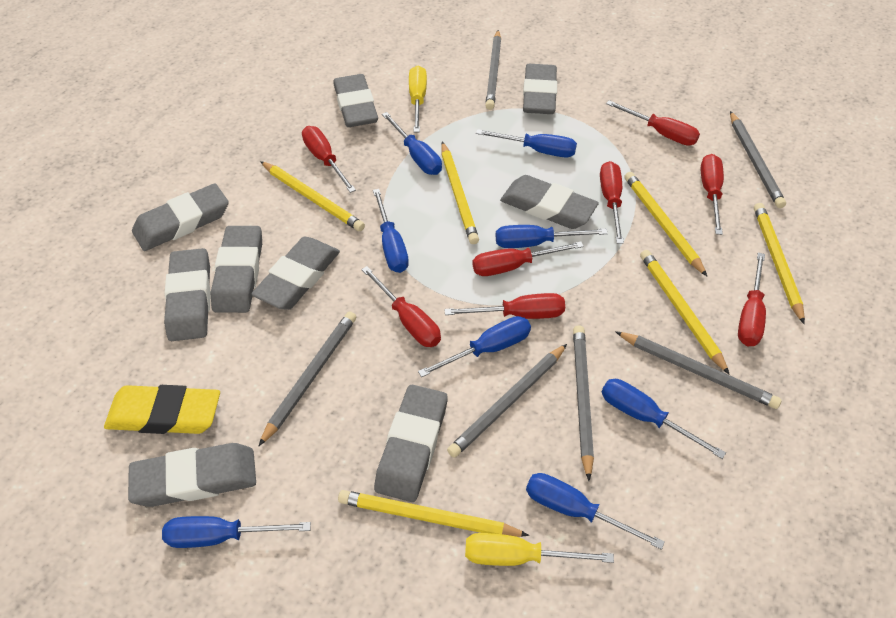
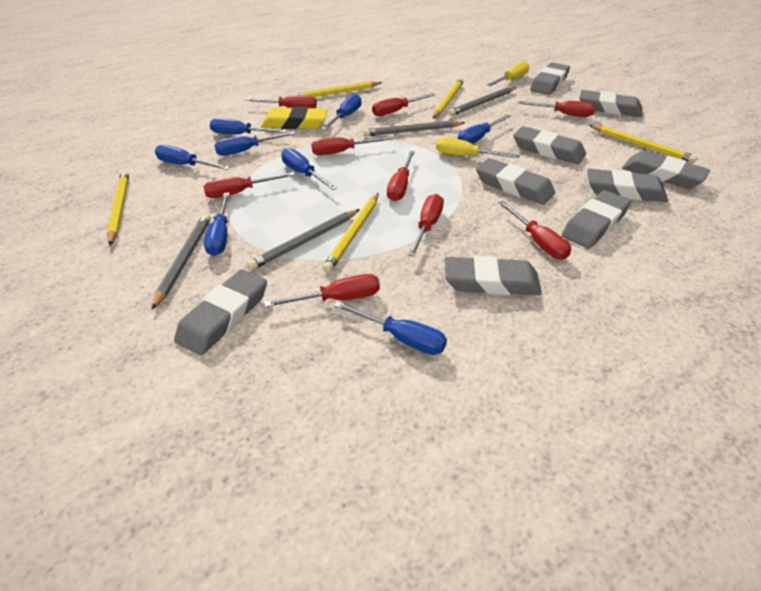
grey pencil: [259,311,356,446] [447,344,567,458] [485,30,501,110] [573,325,594,481] [615,331,782,409] [730,111,786,208] = 6 -> [152,214,211,310] [247,209,360,270] [363,120,466,137] [448,87,516,116] = 4
red screwdriver: [302,126,356,193] [361,266,441,347] [444,293,565,319] [472,241,584,276] [600,161,624,244] [606,100,700,146] [701,154,724,235] [738,253,766,346] = 8 -> [203,172,295,198] [245,95,317,108] [264,274,380,307] [311,137,392,155] [372,93,435,116] [387,151,415,201] [408,194,444,257] [498,201,571,260] [519,101,595,117] = 9
yellow pencil: [260,161,365,231] [338,490,529,537] [441,142,479,244] [624,172,707,276] [640,250,730,375] [754,203,805,324] = 6 -> [107,171,129,246] [293,81,382,97] [322,193,379,273] [433,78,464,119] [589,125,697,163] = 5

